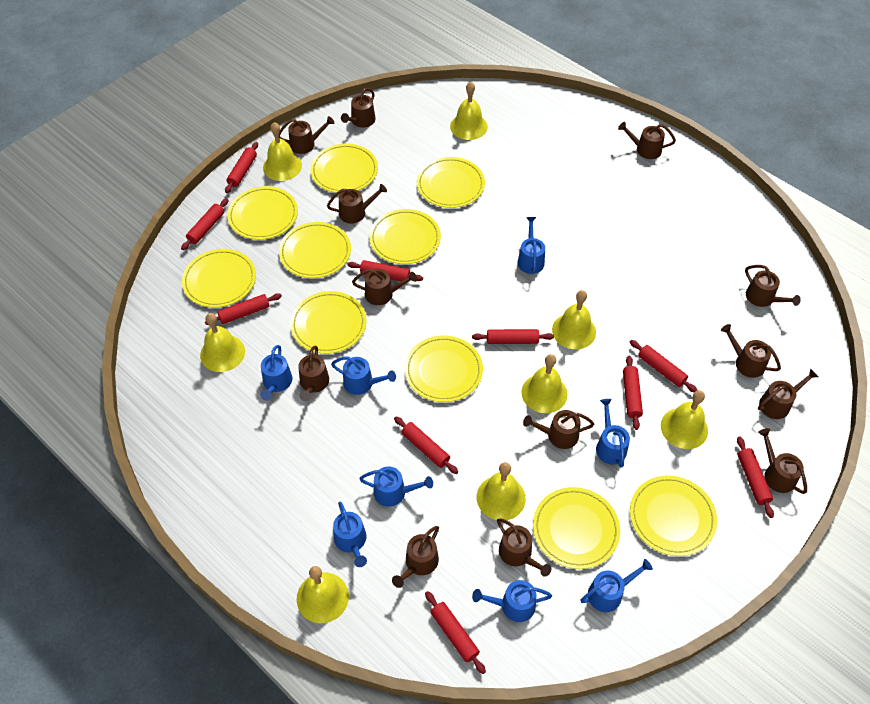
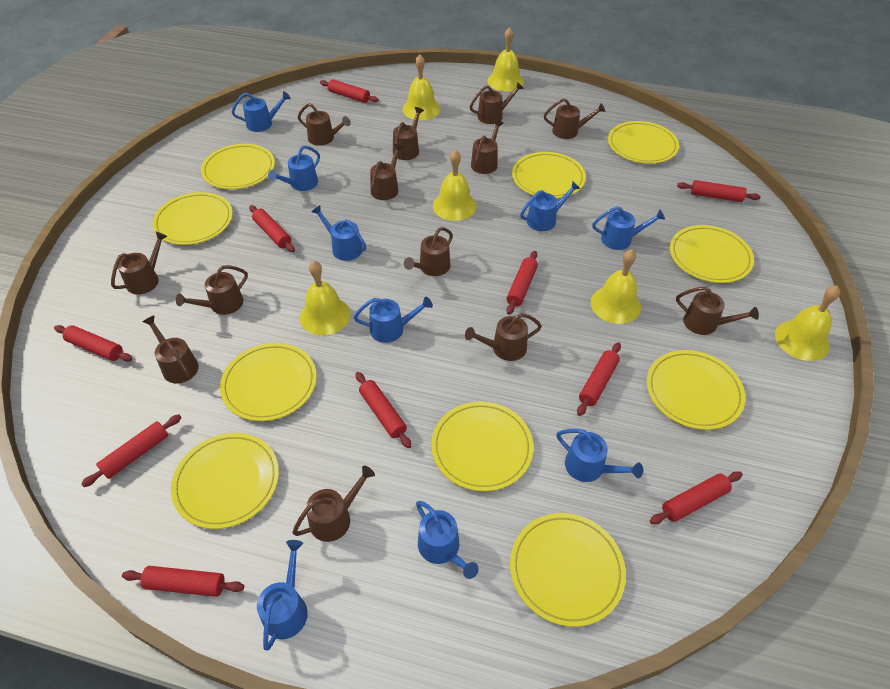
blue watering can: [260,345,293,401] [331,356,396,395] [333,502,367,567] [359,467,433,507] [472,580,552,622] [518,217,545,274] [580,559,653,612] [596,399,630,468] = 8 -> [232,91,291,132] [257,540,308,651] [268,146,320,191] [311,205,366,261] [354,297,433,343] [416,501,479,579] [520,181,580,231] [556,429,643,482] [592,206,665,250] = 9
yellow bell: [200,313,245,372] [263,122,302,181] [297,566,349,623] [450,82,488,140] [477,462,526,520] [521,354,568,413] [552,290,596,349] [661,390,708,449] = 8 -> [300,261,351,335] [402,54,441,120] [433,150,477,221] [487,27,524,92] [591,249,641,324] [775,286,840,361] = 6

